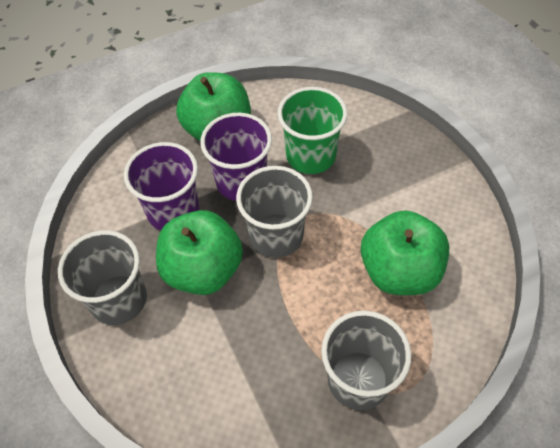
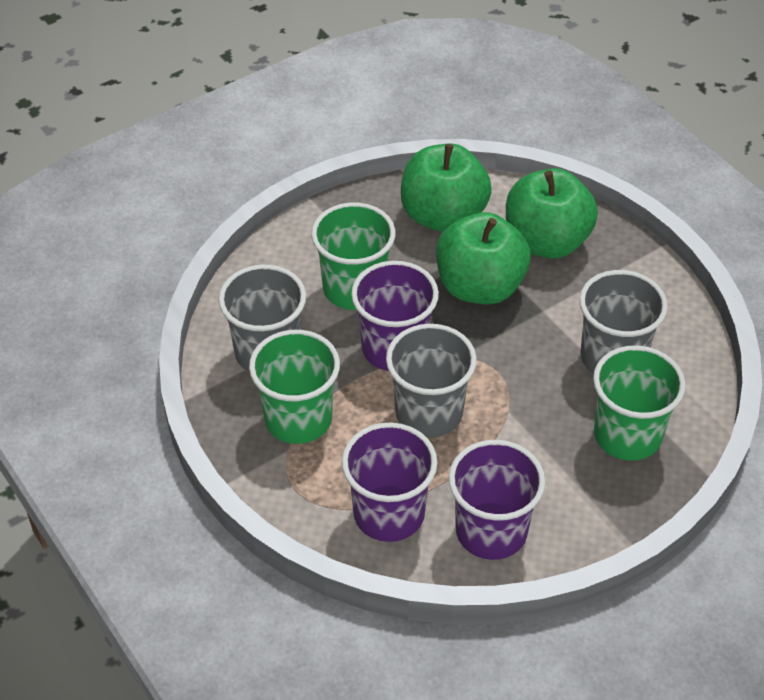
green cup: [278,87,347,174] = 1 -> [249,330,340,444] [311,202,396,310] [593,345,686,461] = 3
purple cup: [124,142,199,231] [200,113,272,201] = 2 -> [342,423,437,542] [351,261,439,371] [448,440,545,560] = 3

